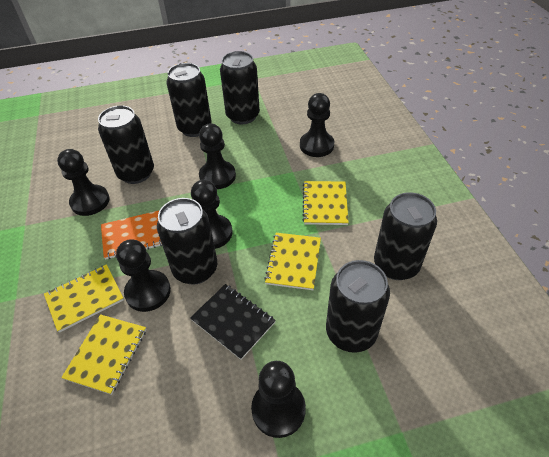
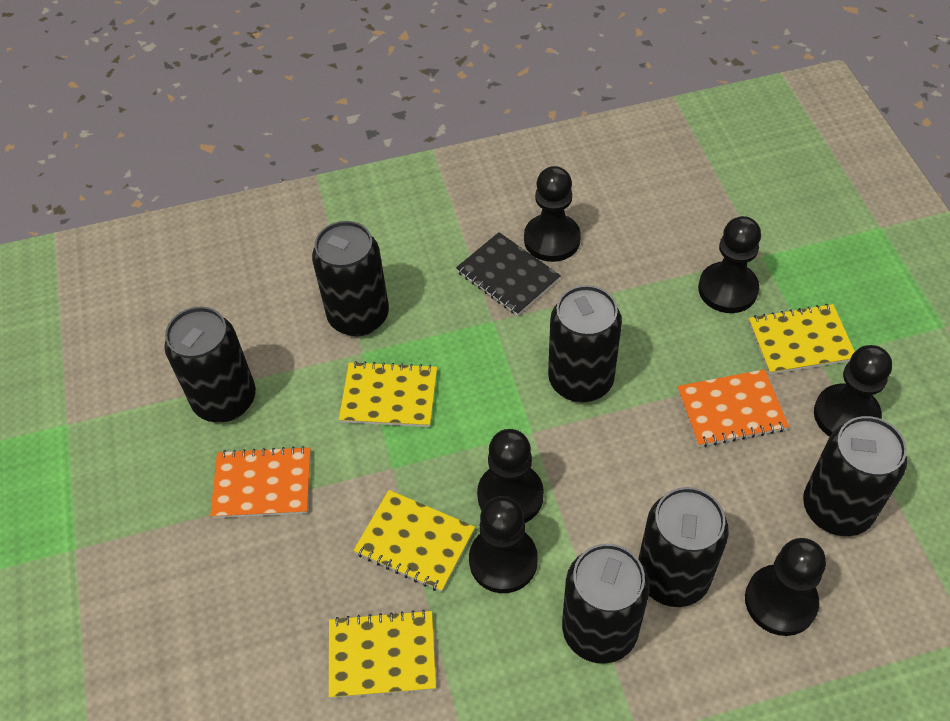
orange notebook: [101,211,162,260] = 1 -> [210,446,311,518] [677,369,789,447] = 2

